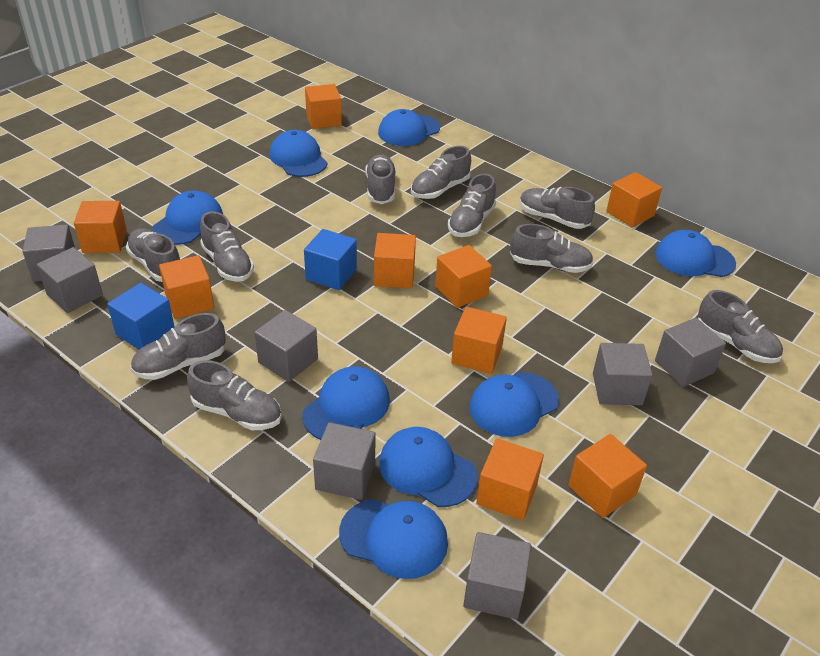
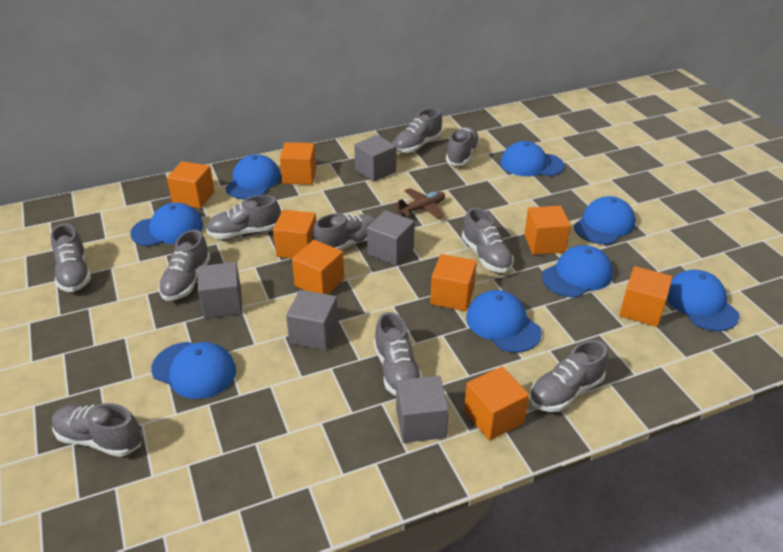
blue cube: [107,283,174,350] [304,229,357,290] = 2 -> none = 0
brown plane: none = 0 -> [394,188,445,219] = 1
grey cube: [22,225,75,282] [37,247,103,313] [254,310,318,382] [313,422,375,500] [463,532,531,619] [593,343,653,405] [655,318,726,387] = 7 -> [198,262,242,318] [286,290,338,350] [354,135,396,182] [367,210,415,266] [396,376,449,443] = 5
orange cube: [74,201,127,253] [159,255,214,319] [305,84,342,129] [374,233,416,288] [435,245,492,308] [451,307,507,374] [476,438,544,520] [568,434,647,518] [606,172,662,227] = 9 -> [167,161,215,208] [273,210,316,258] [280,142,316,185] [292,240,344,294] [430,254,477,311] [464,366,529,441] [524,206,571,255] [619,266,673,327] = 8

